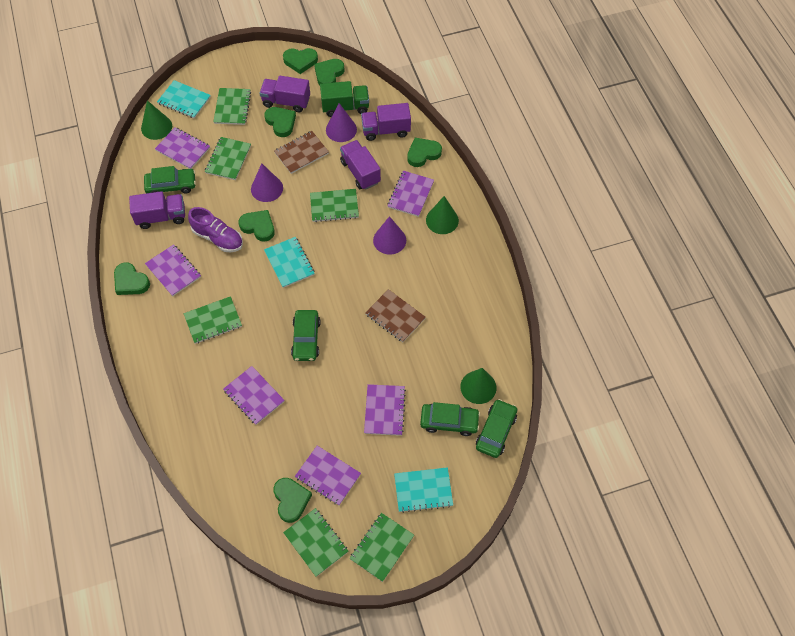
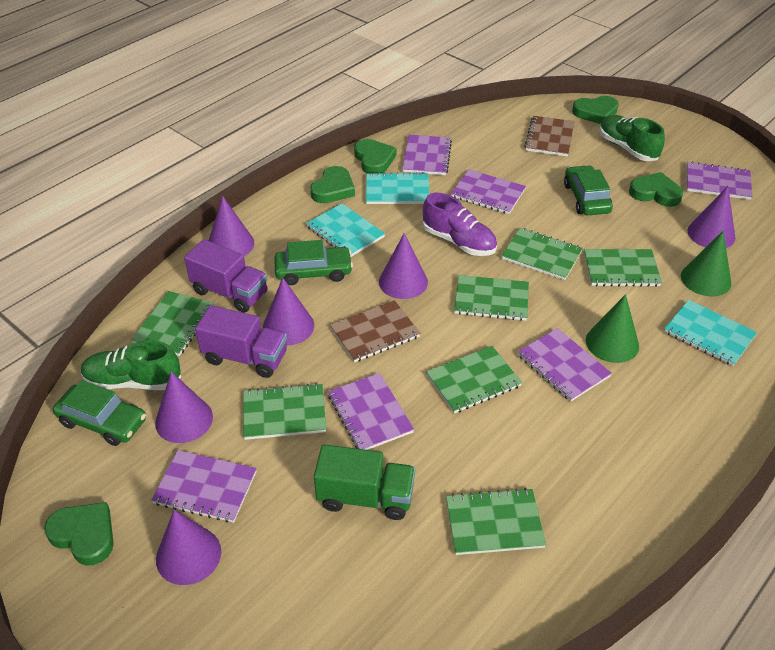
green car: [144,166,196,193] [291,310,321,361] [420,402,480,436] [476,399,517,458] = 4 -> [53,380,146,446] [274,240,353,285] [564,165,613,215] = 3
green cone: [141,101,172,140] [426,196,459,234] [460,368,496,404] = 3 -> [586,294,639,363] [681,231,731,297] = 2
green heart: [114,262,150,295] [238,210,275,242] [264,107,296,137] [273,478,312,523] [283,48,318,74] [314,59,345,86] [407,138,442,167] = 7 -> [44,502,114,565] [310,166,355,203] [354,139,396,173] [572,96,619,124] [629,172,683,207] = 5
green notebook: [184,296,242,344] [205,137,251,180] [213,88,251,125] [283,508,348,577] [310,189,359,222] [349,513,414,582] = 6 -> [131,291,215,356] [243,383,326,440] [426,346,522,413] [446,488,546,555] [454,275,529,321] [501,228,583,280] [584,249,662,287] = 7
green shoe: none = 0 -> [81,340,181,390] [599,115,665,161] = 2
purple cone: [251,163,283,202] [326,103,357,142] [373,216,406,255] = 3 -> [155,372,213,443] [156,510,221,585] [209,196,254,256] [263,278,314,345] [379,233,428,299] [688,186,735,248] = 6
purple truck: [129,191,185,229] [259,75,310,112] [340,140,381,190] [361,103,411,141] = 4 -> [184,239,267,313] [195,305,287,378] = 2

